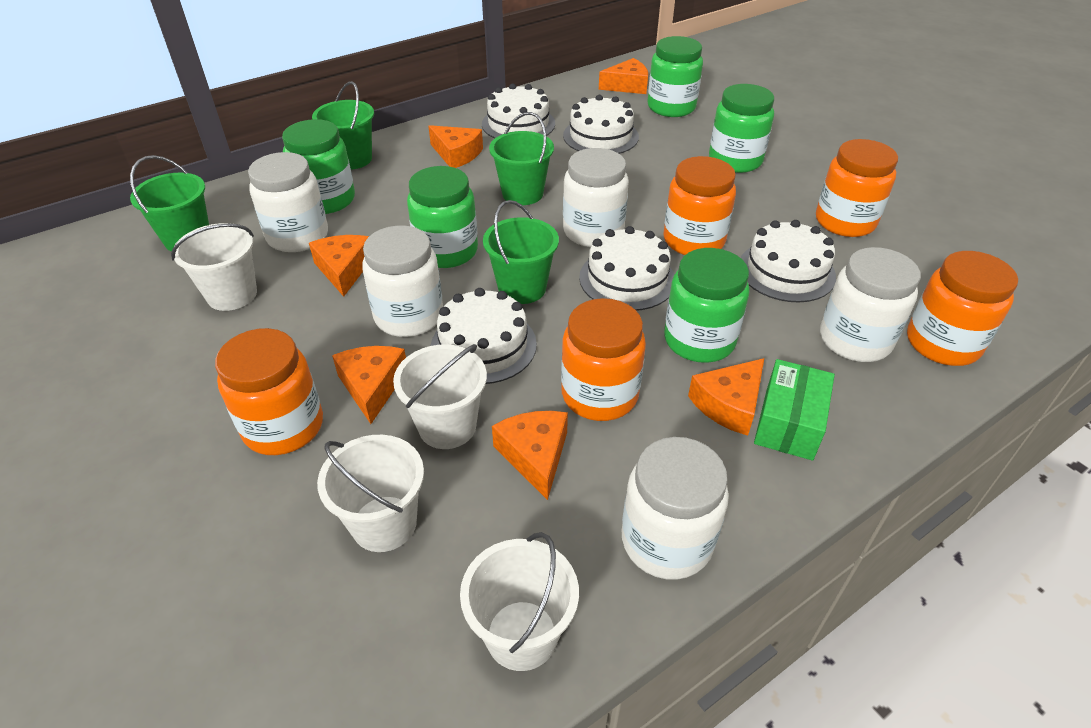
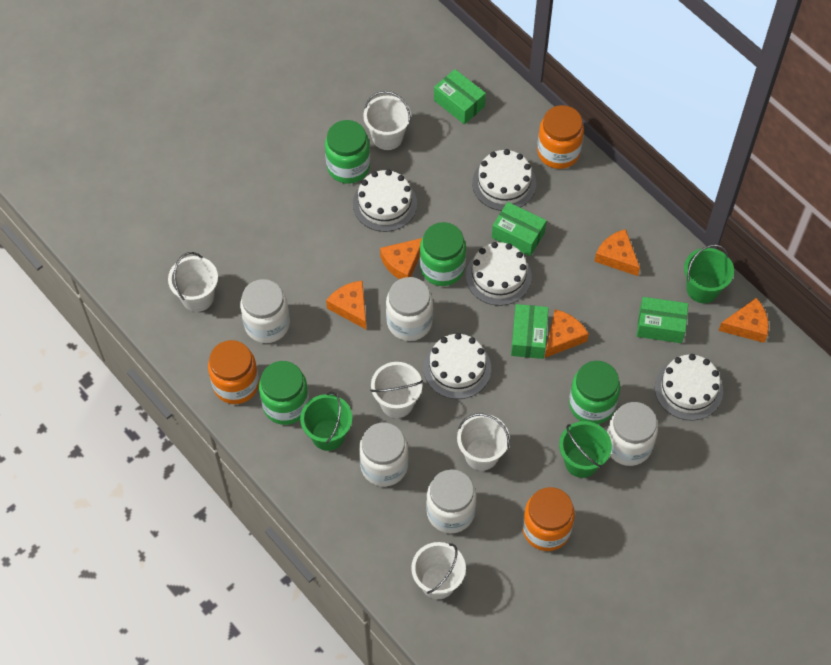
green box: [754,359,835,460] = 1 -> [434,69,486,125] [492,202,547,256] [511,304,548,359] [637,297,688,343] = 4
green bucket: [130,155,209,252] [312,81,374,170] [483,200,559,304] [489,112,554,205] = 4 -> [300,392,352,451] [559,421,612,478] [684,244,734,303] = 3
green jar: [282,119,355,214] [407,166,478,268] [647,36,703,117] [664,248,749,363] [709,84,774,173] = 5 -> [259,361,309,425] [325,120,370,184] [420,222,466,286] [569,361,620,424] = 4
orange cheese: [309,235,369,297] [332,346,406,424] [428,125,483,168] [492,411,568,500] [599,58,648,94] [688,358,764,436] = 6 -> [326,281,367,330] [380,238,422,279] [545,309,589,358] [594,229,640,276] [718,298,769,343] = 5
orange jar: [215,328,323,455] [561,298,646,421] [663,156,736,255] [816,139,898,237] [907,251,1018,366] = 5 -> [208,340,259,404] [523,487,575,551] [537,105,584,169] = 3
white bucket: [171,223,257,311] [317,435,424,552] [393,344,487,449] [460,532,579,671] = 4 -> [168,252,218,312] [363,91,411,150] [370,362,423,418] [411,542,466,599] [457,413,510,471] = 5

